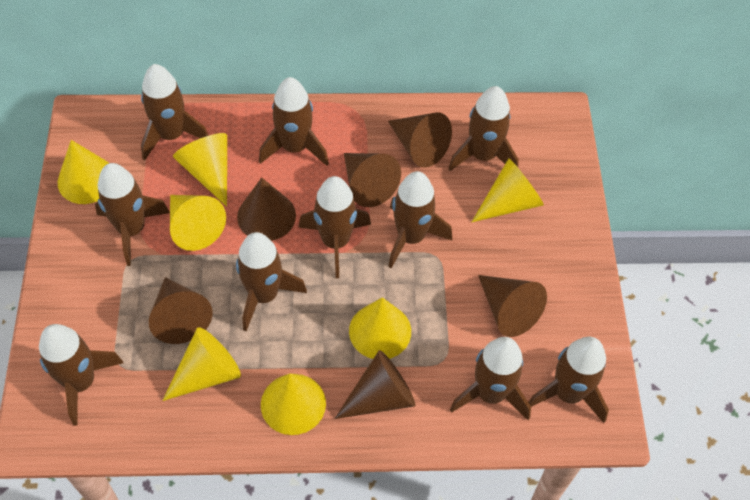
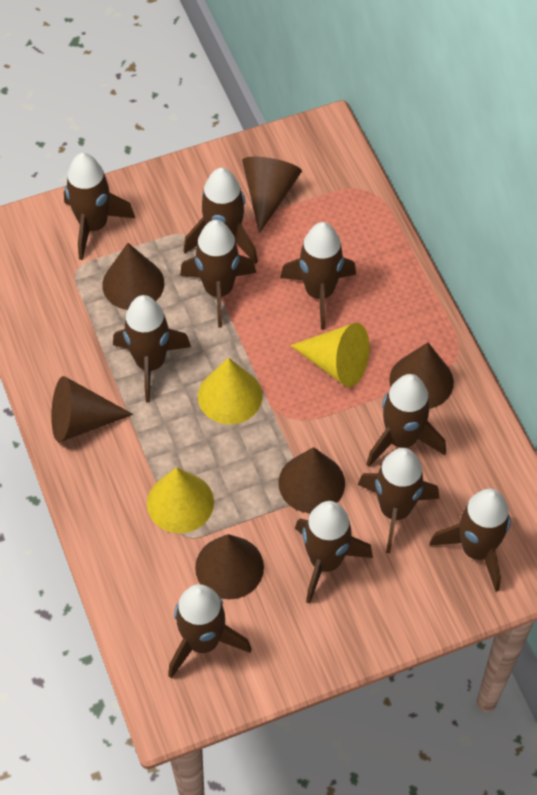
yellow cone: [58,140,109,204] [162,327,241,401] [170,195,226,251] [173,133,227,207] [261,374,326,435] [349,297,411,359] [472,158,544,222] = 7 -> [147,467,214,533] [198,358,262,425] [290,323,369,387] = 3

